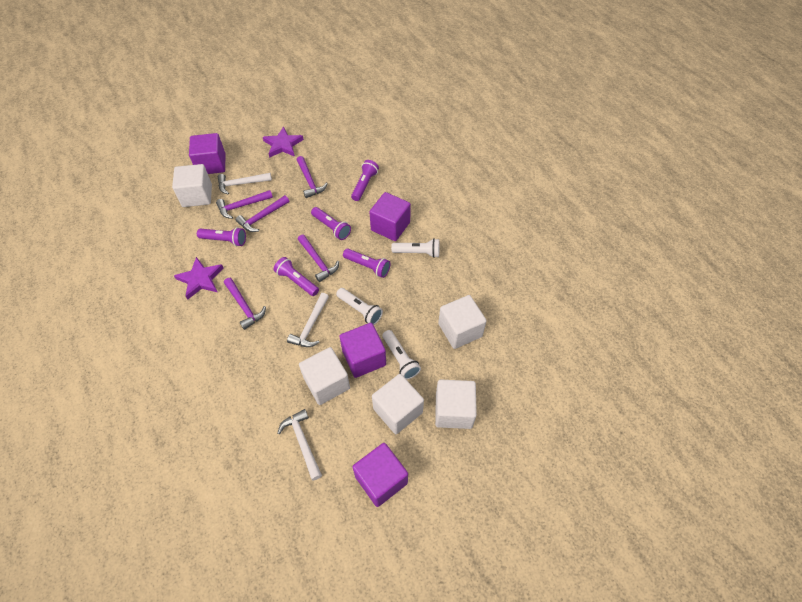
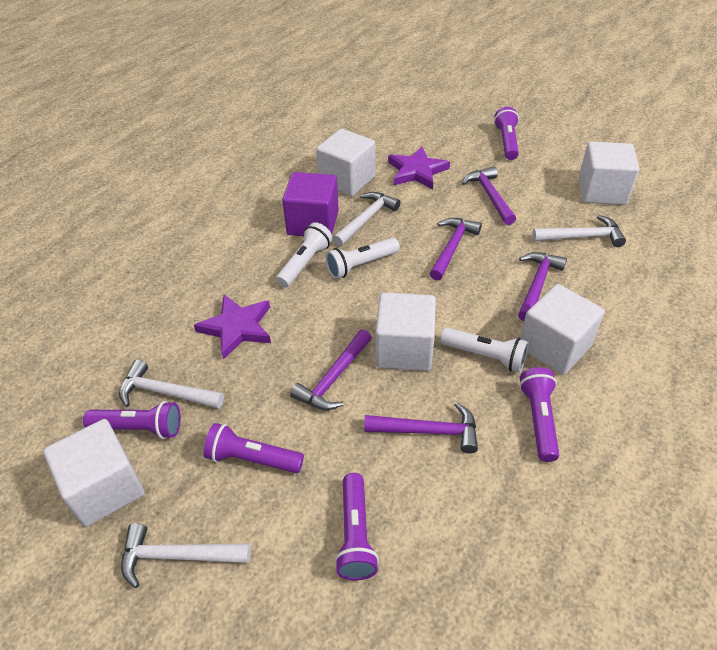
purple cube: [189,133,225,174] [339,323,386,378] [352,443,408,507] [370,192,411,241] = 4 -> [282,172,339,236] = 1
white hammer: [217,173,272,195] [277,409,322,481] [287,293,329,347] = 3 -> [119,360,224,409] [121,523,251,588] [333,192,400,246] [532,215,626,247] = 4

